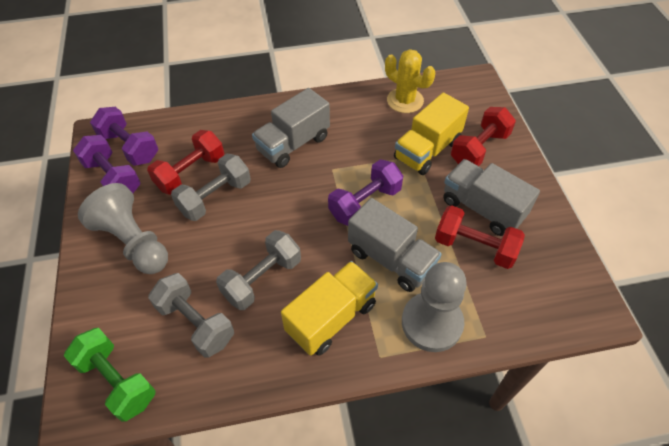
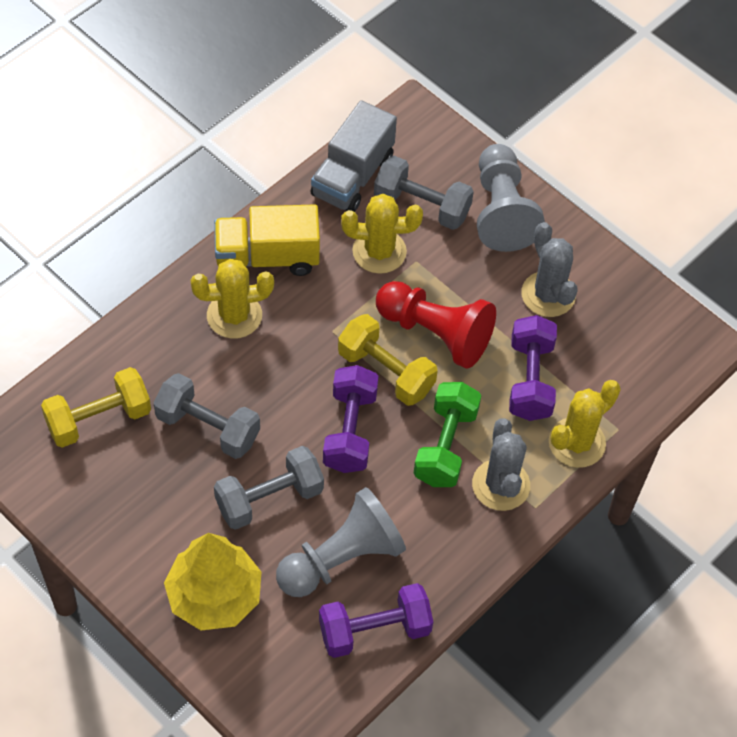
grey cactus: none = 0 -> [472,418,530,511] [521,222,578,317] = 2
grey truck: [252,88,330,168] [348,198,442,292] [443,159,540,236] = 3 -> [311,100,397,212] = 1
red dumbbell: [147,130,224,195] [435,205,525,269] [451,107,516,166] = 3 -> none = 0
red pawn: none = 0 -> [376,281,496,368] = 1
yellow cactus: [385,49,435,113] = 1 -> [191,259,274,339] [341,194,423,274] [549,380,621,468] = 3
yellow dumbbell: none = 0 -> [41,367,151,448] [338,314,438,406] = 2
yellow tree: none = 0 -> [164,533,261,630] = 1
yellow truck: [281,261,378,356] [394,92,469,175] = 2 -> [214,204,320,276] = 1

